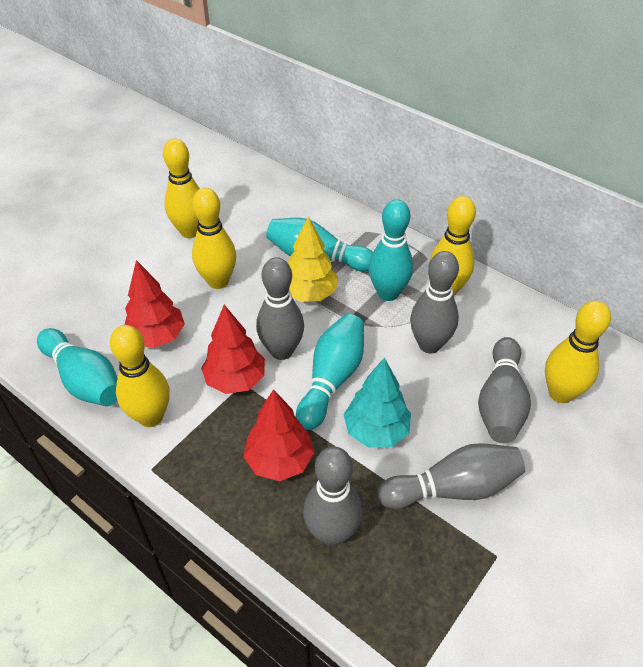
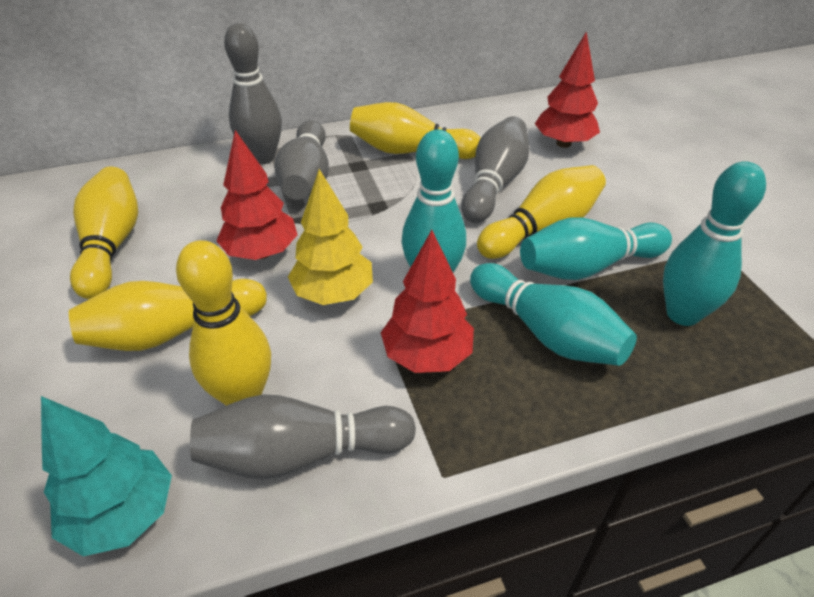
grey bowling pin: [256,257,304,360] [303,447,362,546] [378,443,525,509] [410,251,459,354] [478,337,531,443] = 5 -> [190,395,416,480] [224,23,282,165] [274,120,329,200] [461,116,529,223] = 4

